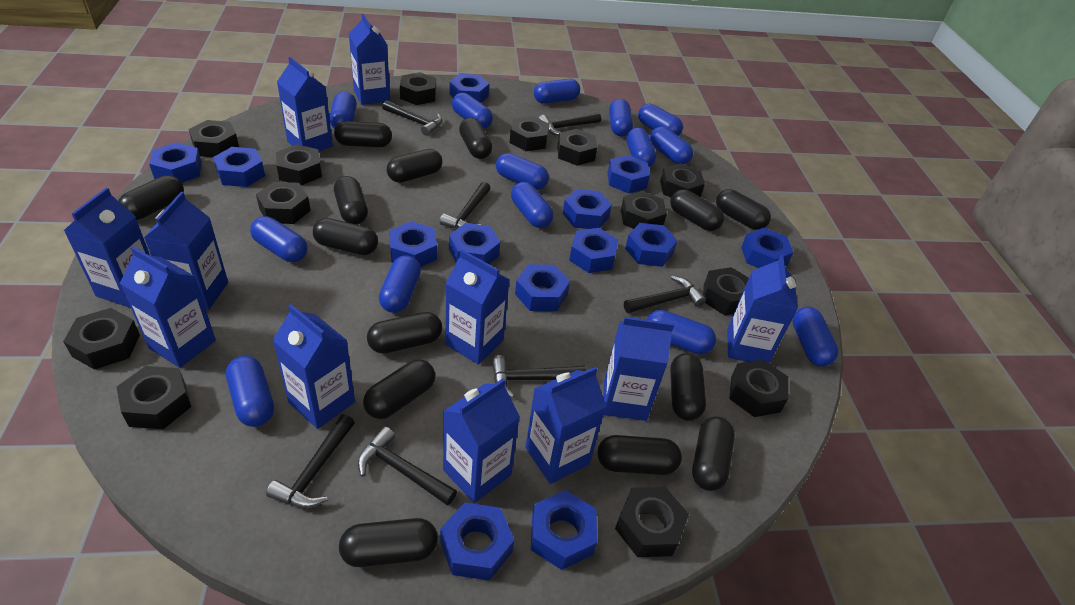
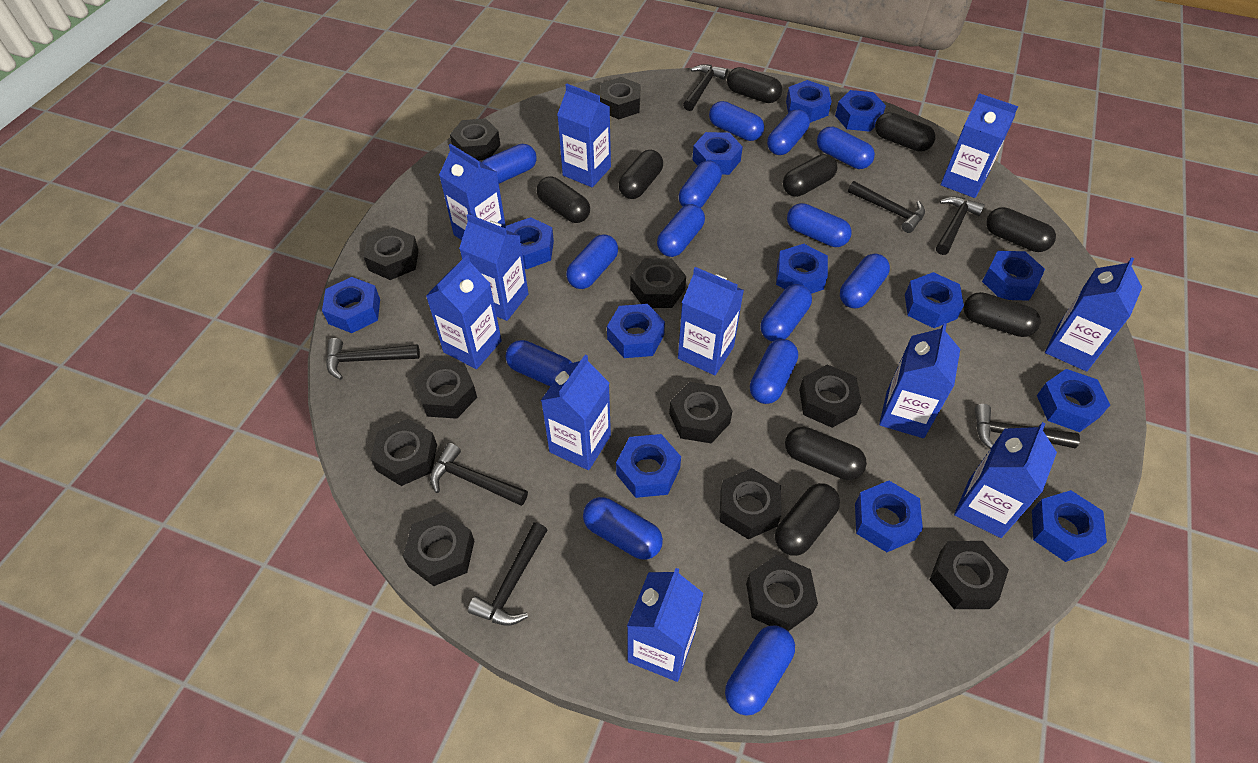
black capsule: [118,175,184,220] [313,218,378,255] [334,121,392,147] [334,176,368,225] [339,518,438,567] [363,359,435,419] [367,312,442,354] [387,149,442,183] [459,118,492,159] [598,435,682,475] [670,189,724,231] [670,353,706,421] [692,416,735,491] [716,189,771,230] = 14 -> [537,176,590,223] [618,150,663,199] [727,67,782,103] [775,483,840,556] [783,154,837,197] [785,426,867,480] [875,112,935,152] [963,292,1041,337] [986,207,1056,252] = 9
black nut: [63,308,140,370] [116,366,191,429] [188,120,239,157] [256,182,310,224] [276,144,322,186] [400,72,436,105] [509,116,550,151] [557,129,597,166] [615,487,689,557] [621,191,667,229] [660,163,705,197] [703,267,749,315] [729,359,788,417] = 13 -> [364,227,419,280] [371,419,437,486] [403,512,474,586] [413,361,477,419] [450,118,501,160] [600,77,640,119] [630,258,686,308] [669,382,732,443] [719,468,781,539] [746,555,818,631] [799,364,861,428] [930,541,1009,609] = 12

